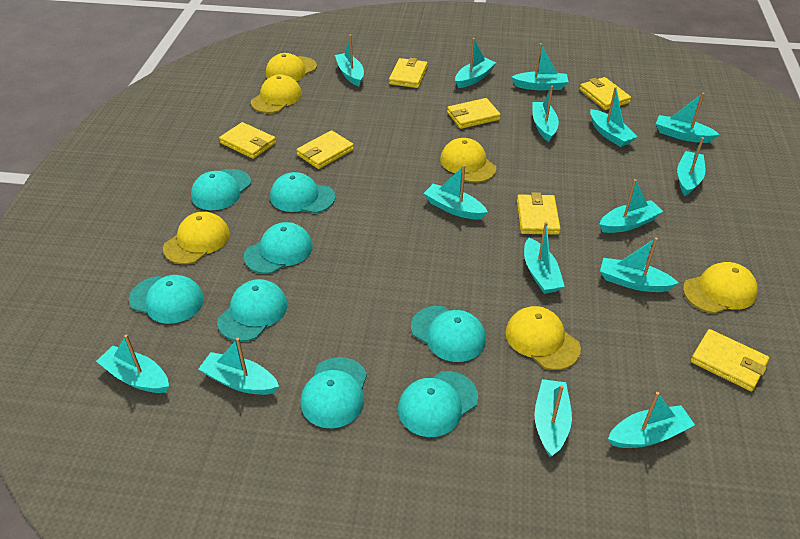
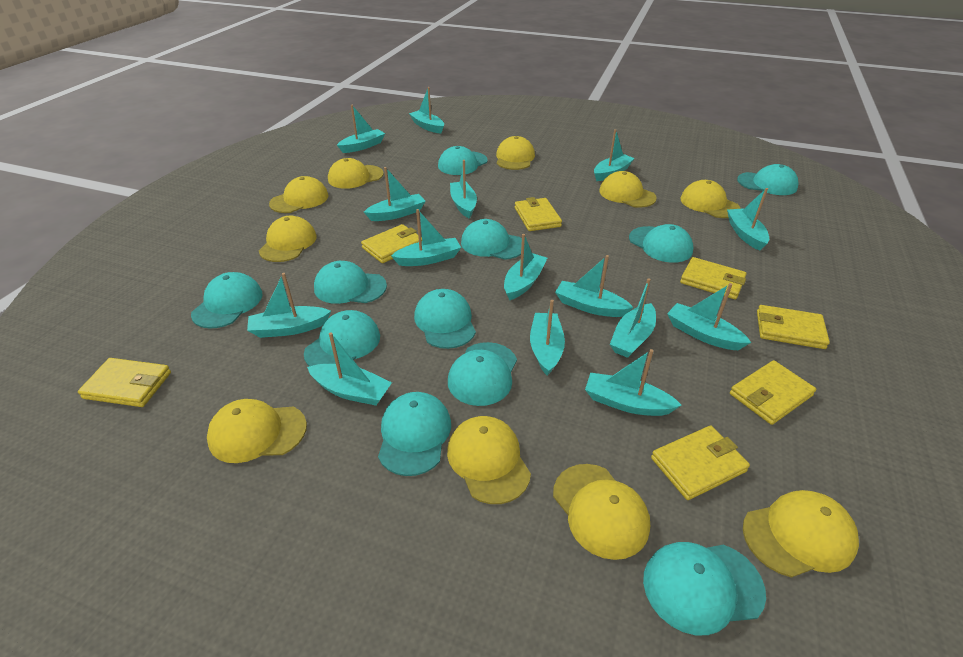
turquoise cap: [129,275,204,324] [191,169,251,210] [217,279,287,342] [244,222,313,274] [270,172,335,213] [300,357,367,429] [398,371,478,437] [411,306,486,362] = 8 -> [191,272,263,329] [304,310,380,366] [314,261,387,304] [378,392,451,476] [414,289,476,349] [438,146,488,175] [448,342,517,406] [461,219,522,260] [629,224,693,263] [643,542,766,635] [737,164,798,195] = 11
yellow cap: [163,212,230,264] [251,74,302,113] [266,53,317,81] [440,138,496,183] [505,306,581,370] [683,262,758,314] = 6 -> [207,399,307,463] [259,216,317,262] [269,176,328,213] [328,158,384,189] [447,416,531,504] [496,136,535,170] [553,464,650,560] [599,171,657,208] [681,180,741,218] [743,490,859,578] = 10

